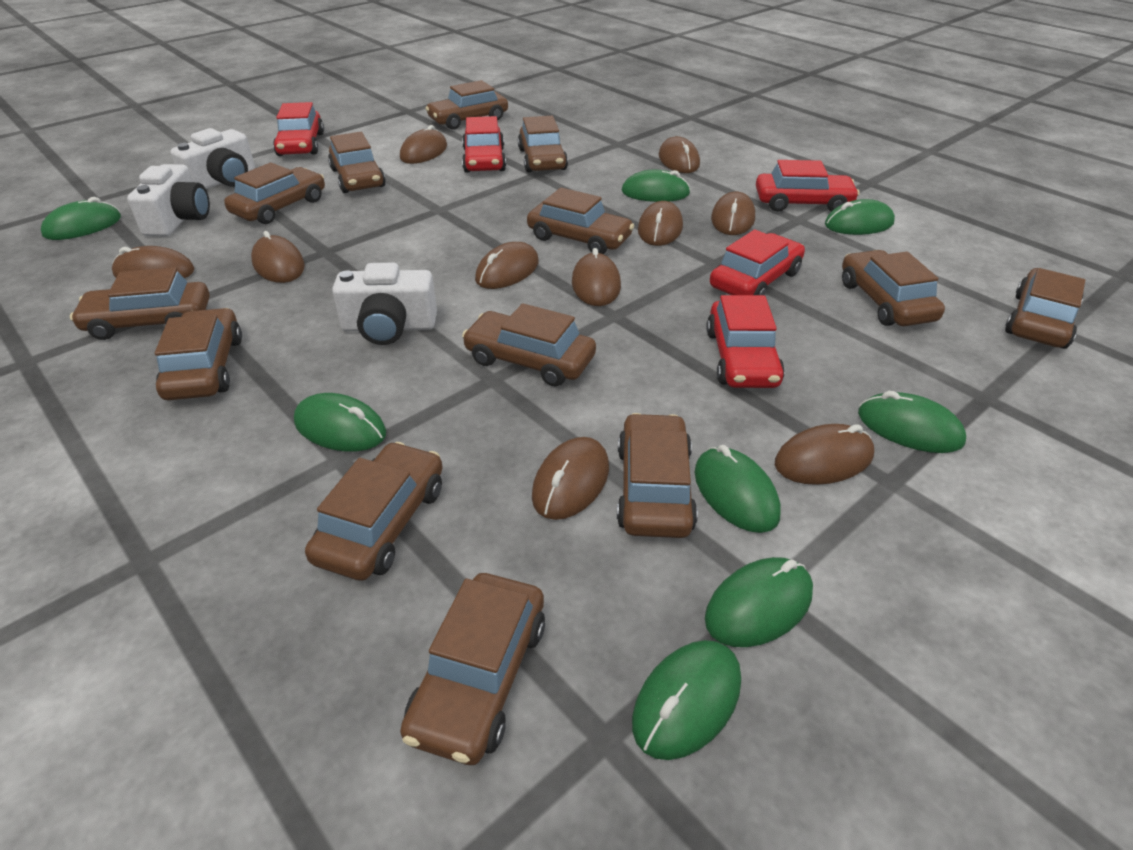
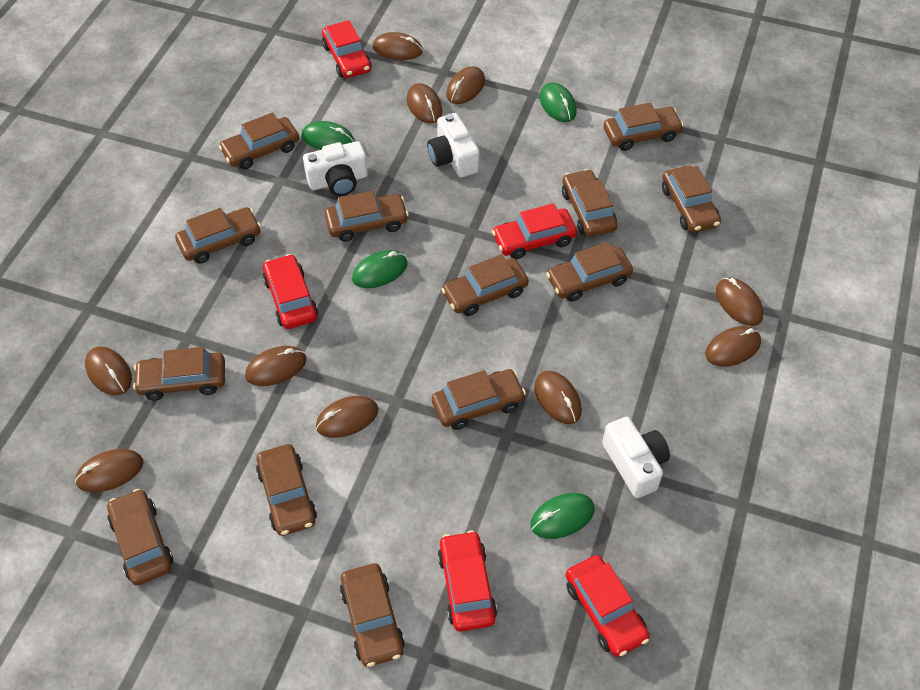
green mouse: [41,197,121,240] [294,393,386,452] [622,170,691,202] [632,640,741,760] [694,445,781,533] [705,557,813,647] [825,199,895,235] [858,391,966,453] = 8 -> [301,121,354,150] [352,250,408,288] [530,493,595,539] [539,82,577,122] = 4

